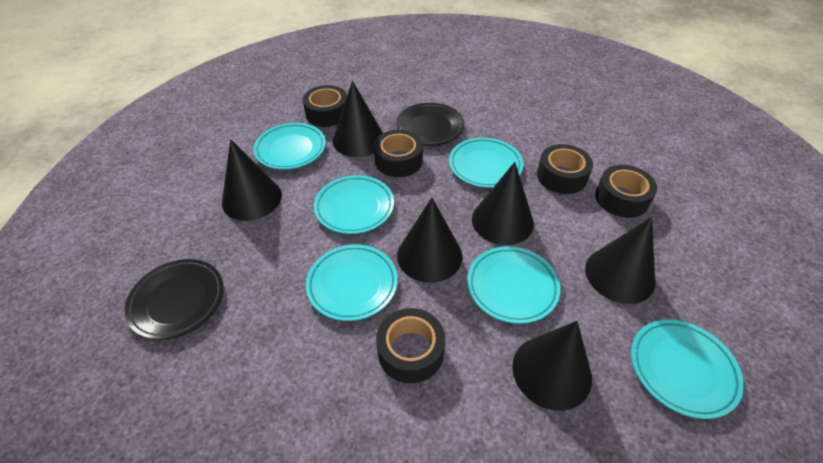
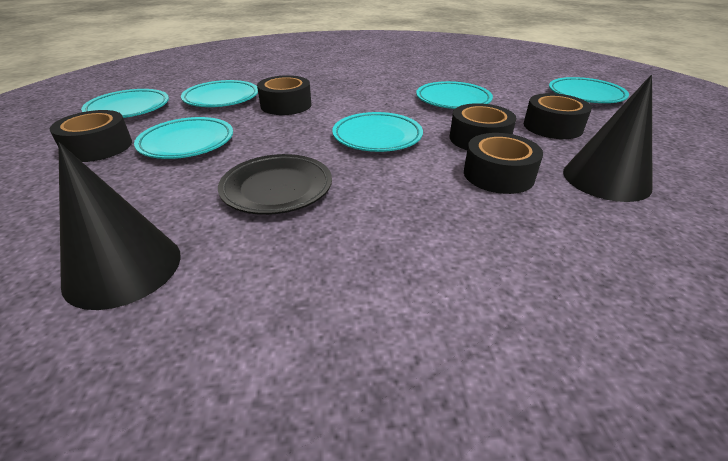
black cone: [222,139,282,221] [333,81,383,157] [397,198,462,283] [472,162,534,245] [512,321,592,411] [585,217,655,304] = 6 -> [58,142,181,310] [563,75,652,202] = 2
black plate: [125,259,223,340] [396,103,465,146] = 2 -> [218,154,332,215] = 1

